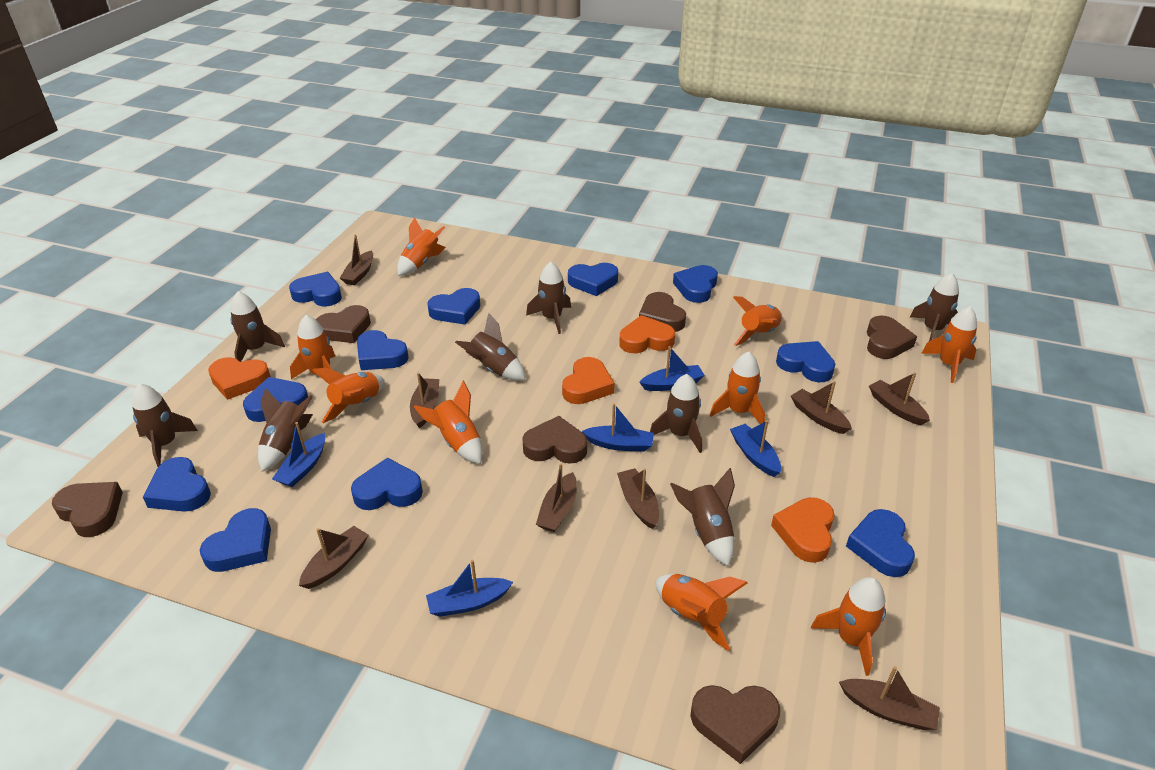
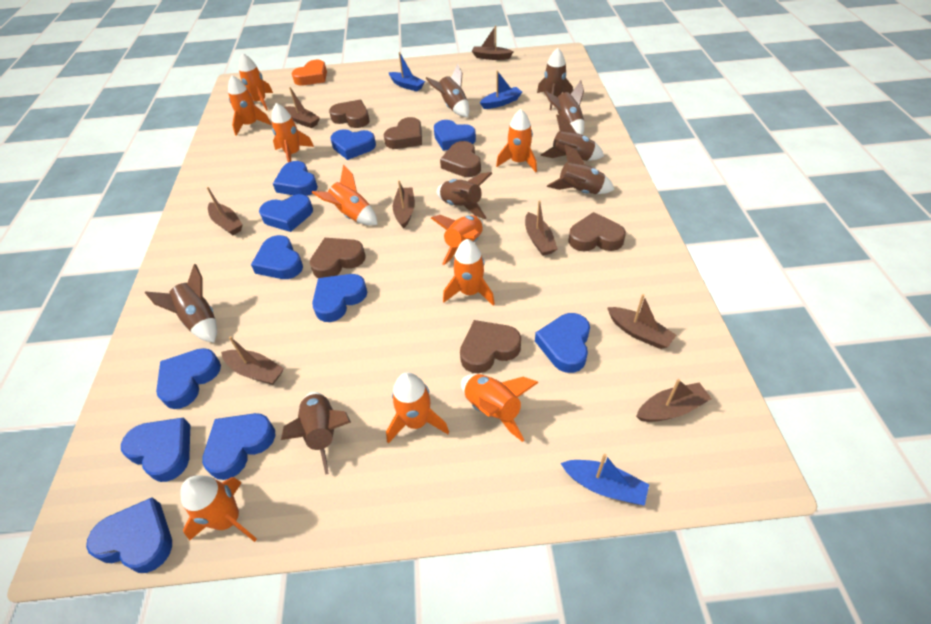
blue boat: [272,422,325,487] [426,560,513,617] [582,403,654,452] [639,346,705,391] [730,420,781,477] = 5 -> [388,52,425,91] [480,71,522,109] [560,454,649,505] = 3
orange heart: [208,357,271,400] [562,357,615,404] [619,315,675,353] [771,497,835,563] = 4 -> [291,60,327,86] = 1
orange rocket: [290,315,335,379] [312,368,385,423] [397,217,446,276] [414,381,483,464] [656,574,748,651] [710,352,765,424] [733,296,782,346] [811,577,886,676] [921,306,977,383] = 9 -> [180,475,257,542] [228,75,271,136] [239,53,273,111] [271,103,314,163] [312,165,378,225] [386,372,449,444] [431,215,483,265] [443,239,495,306] [461,374,539,442] [496,109,537,172] = 10

